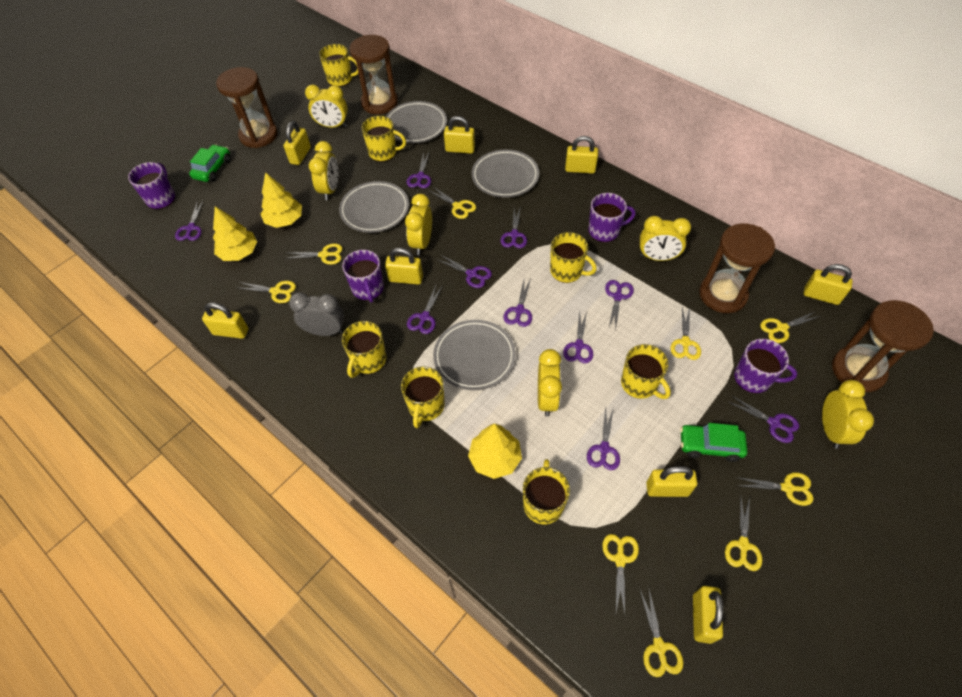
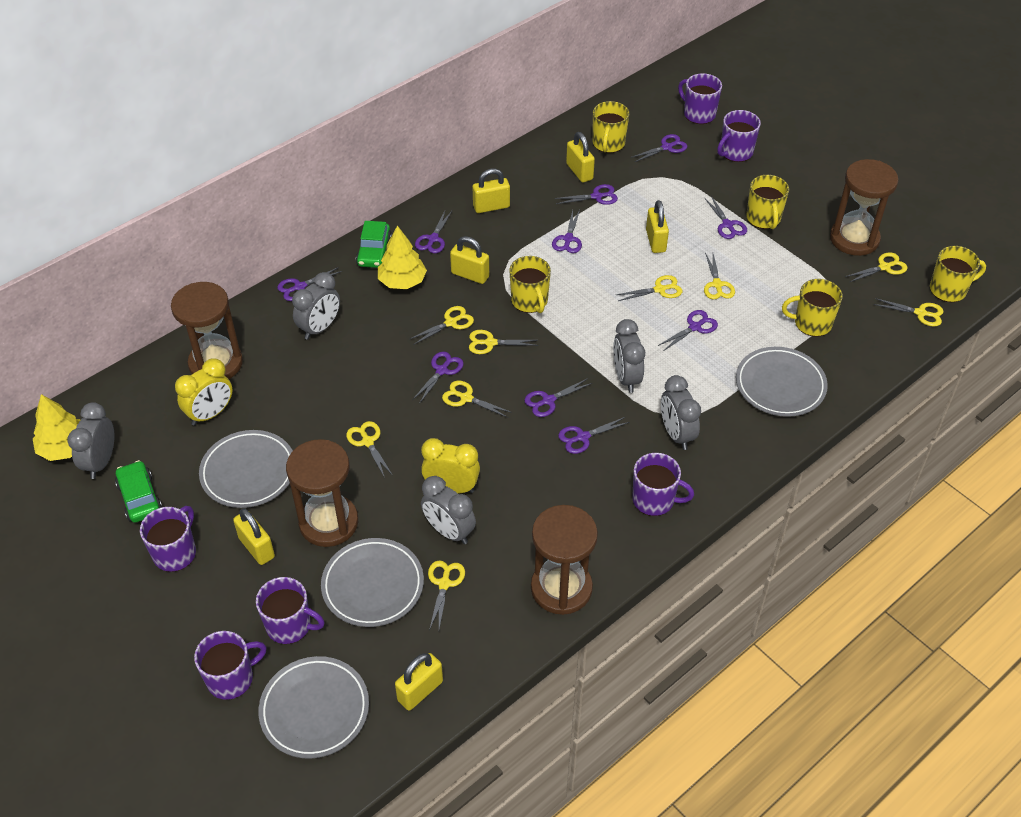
grey clock: [289,292,344,336] = 1 -> [68,402,115,479] [292,272,340,340] [421,476,476,544] [613,319,645,393] [661,375,701,450] = 5
purple mug: [128,162,175,209] [342,250,384,303] [588,193,636,242] [734,339,797,393] = 4 -> [140,506,196,572] [194,631,267,700] [256,577,325,644] [632,453,694,516] [678,73,722,124] [717,110,761,162] = 6
yellow clock: [305,85,348,128] [309,141,338,200] [405,194,432,255] [538,349,562,416] [640,216,691,261] [822,380,874,449] = 6 -> [175,359,232,426] [421,438,480,493] = 2
yellow mug: [319,44,359,87] [342,321,386,378] [362,116,406,162] [401,366,445,428] [523,459,570,524] [550,232,597,283] [621,344,671,399] = 7 -> [509,256,551,313] [593,101,629,153] [746,175,789,229] [782,279,843,337] [930,246,986,302] = 5
yellow padlock: [202,302,249,339] [283,121,311,165] [385,248,423,285] [444,116,475,154] [565,136,598,174] [646,466,697,497] [693,586,723,644] [804,264,853,305] = 8 -> [233,508,275,565] [395,653,443,711] [450,236,489,284] [473,168,510,213] [566,132,595,182] [646,200,669,253] = 6
yellow tree: [213,206,257,261] [261,172,302,228] [468,424,522,479] = 3 -> [33,394,80,461] [378,226,427,289] = 2

